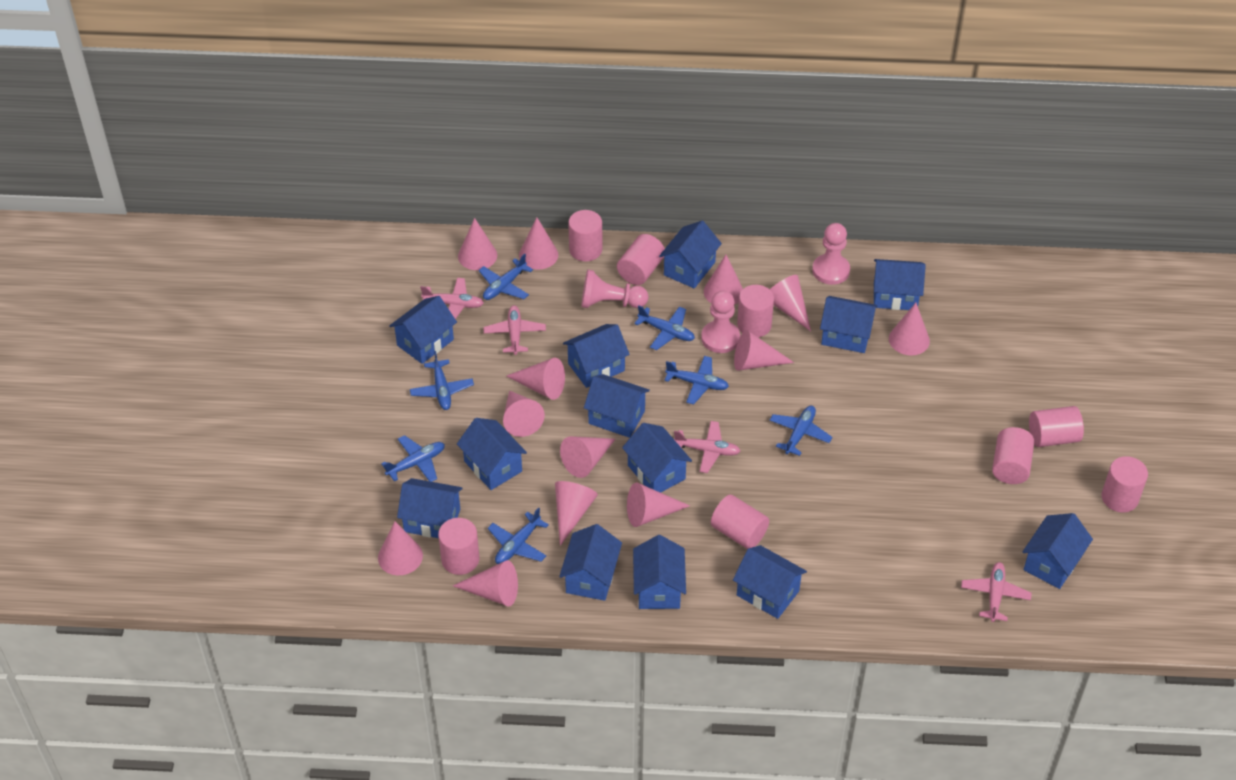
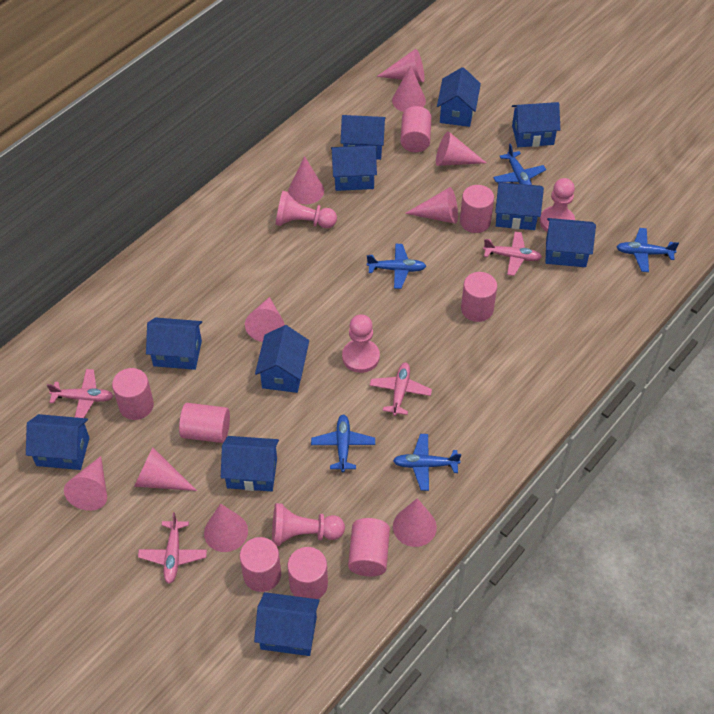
blue house: [389,296,457,364] [397,478,463,538] [457,418,527,490] [559,524,622,601] [563,324,630,388] [584,374,650,438] [622,423,692,493] [633,535,686,609] [659,221,722,289] [733,545,807,619] [820,296,877,353] [874,259,926,310] [1022,513,1093,589] = 13 -> [26,414,89,470] [146,317,202,370] [221,436,279,491] [254,592,320,656] [255,325,309,393] [331,145,377,191] [341,115,386,160] [437,67,481,127] [495,182,544,230] [512,102,560,147] [545,218,596,267] = 11
blue plane: [381,435,445,482] [410,351,474,410] [479,253,533,300] [488,507,549,564] [634,305,695,350] [664,356,729,405] [769,406,832,456] = 7 -> [311,415,375,472] [367,244,426,289] [393,434,461,491] [493,144,546,185] [617,228,679,272] = 5
pink cone: [378,521,423,575] [453,560,518,607] [458,218,497,270] [503,391,545,437] [506,358,565,400] [519,218,558,270] [555,481,598,546] [560,436,615,478] [627,483,690,527] [704,255,743,305] [734,330,794,371] [770,275,811,331] [889,303,930,356] = 13 -> [64,456,107,511] [134,447,197,491] [204,503,248,552] [245,297,285,342] [288,156,324,204] [376,49,424,82] [392,65,426,112] [393,498,437,547] [405,187,458,224] [436,131,486,166] = 10
pink pawn: [581,270,648,308] [701,291,740,353] [812,223,850,285] = 3 -> [272,503,345,546] [275,191,337,228] [342,315,380,373] [540,178,575,232] = 4

